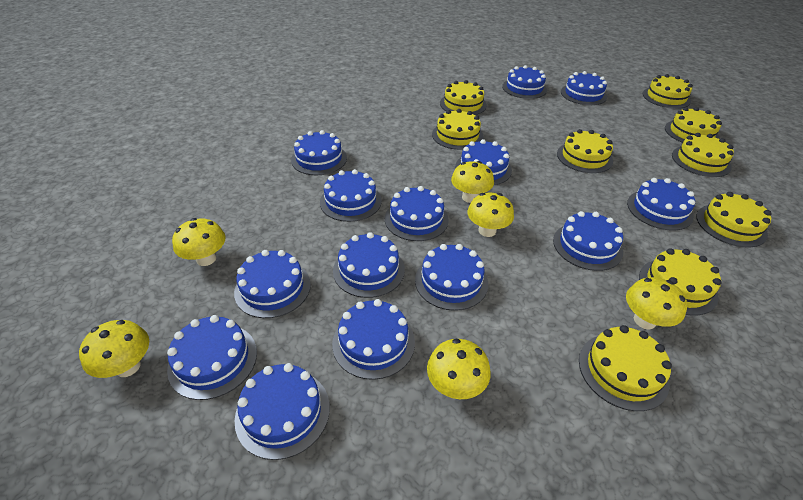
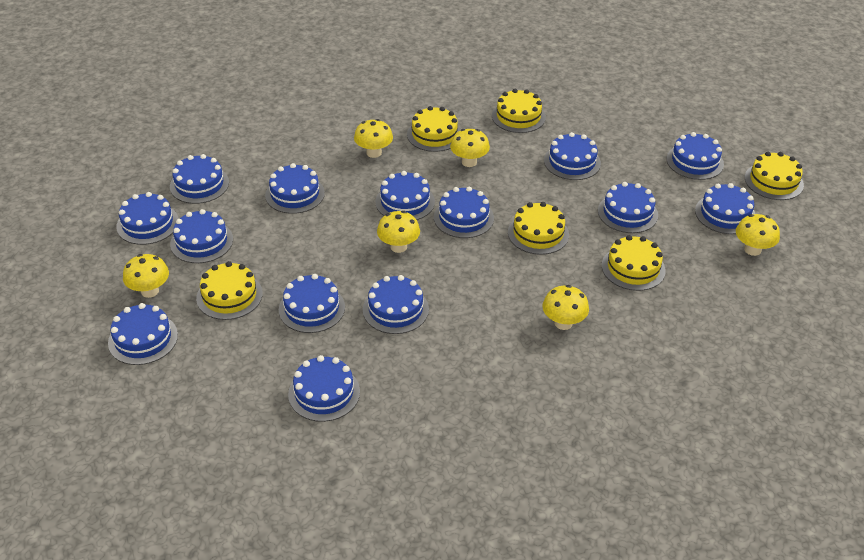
yellow cake: [432,109,483,150] [440,80,487,115] [557,129,613,173] [579,325,672,411] [639,248,721,316] [643,74,693,109] [665,107,722,143] [672,133,734,177] [696,192,772,247] = 9 -> [196,261,263,320] [407,106,461,152] [492,89,546,133] [508,202,569,255] [602,235,666,291] [745,152,804,200] = 6

